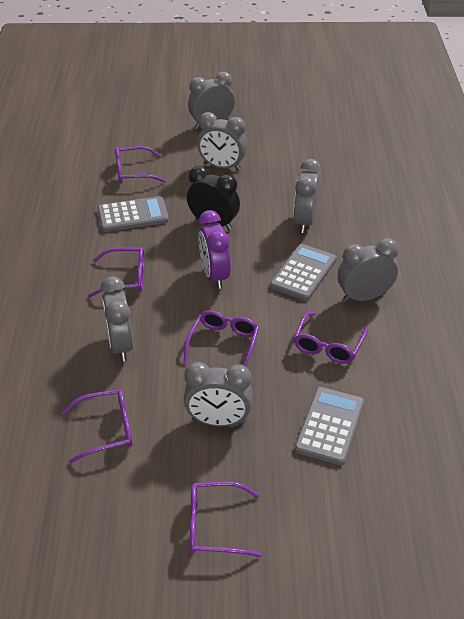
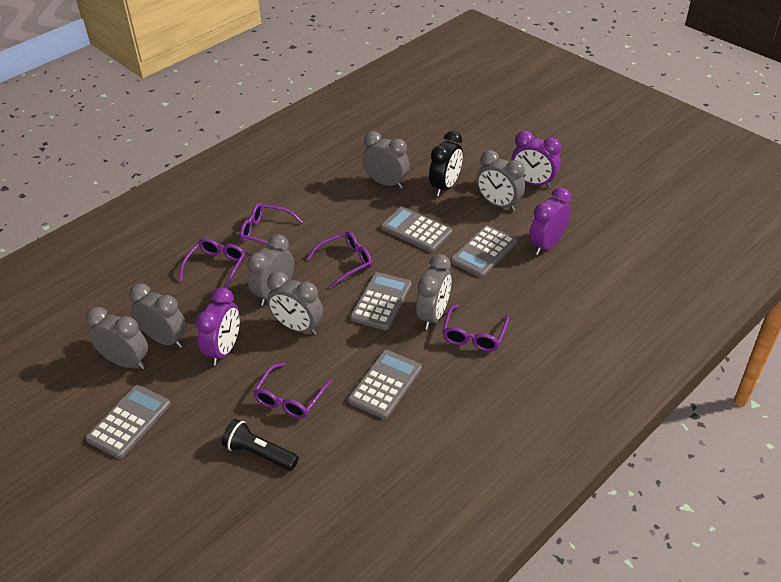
black flashlight: none = 0 -> [222,419,298,471] = 1
grey calculator: [98,196,169,232] [270,244,337,301] [294,387,364,465] = 3 -> [86,385,171,459] [348,350,422,419] [350,272,412,330] [381,207,452,252] [451,225,517,278] = 5
grey clock: [100,276,134,361] [184,362,253,427] [188,72,235,129] [197,112,247,170] [293,159,321,233] [338,238,399,302] = 6 -> [86,307,148,369] [129,283,187,348] [247,234,294,306] [267,271,323,335] [362,131,410,189] [416,254,452,330] [476,150,525,211] = 7
purple clock: [198,210,231,289] = 1 -> [196,288,240,365] [511,131,561,188] [529,187,571,255] = 3
purple glasses: [62,389,133,463] [88,247,144,297] [115,146,166,184] [184,310,259,367] [190,482,262,557] [294,312,368,364] = 6 -> [179,238,245,288] [240,203,303,245] [253,362,332,419] [306,231,373,289] [442,304,509,352] = 5

